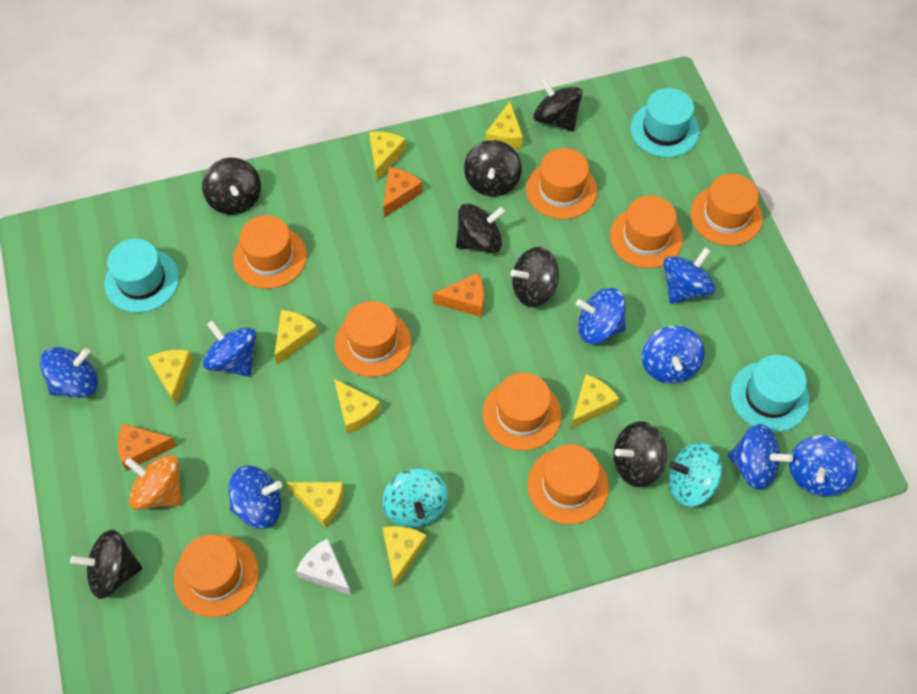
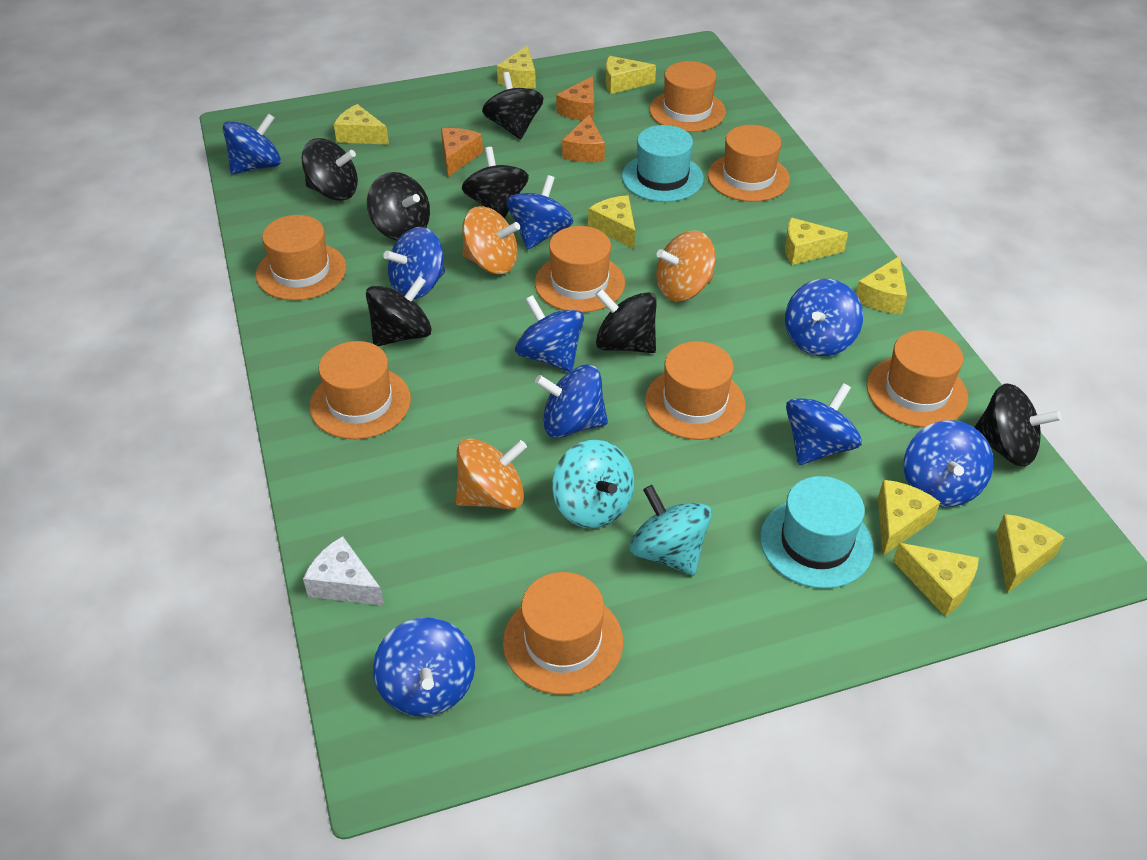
blue spinning top: [40,347,98,398] [203,320,256,377] [228,466,282,529] [576,288,626,344] [642,326,705,384] [663,248,716,304] [728,424,793,490] [789,435,858,497] = 8 -> [223,113,281,175] [373,617,475,717] [383,227,445,299] [506,175,573,249] [515,295,584,372] [535,365,608,438] [785,279,863,356] [786,383,862,465] [904,420,993,507] = 9
orange spinning top: [125,455,182,510] = 1 -> [456,438,527,510] [462,206,520,274] [656,230,716,301] = 3
turquoise hat: [104,239,179,313] [630,88,700,158] [731,355,810,432] = 3 -> [622,125,704,202] [760,476,874,589] = 2
yellow cheese: [148,350,193,405] [274,310,318,365] [287,482,344,528] [334,379,381,434] [369,131,406,181] [382,526,427,587] [486,102,523,149] [571,374,619,429] = 8 -> [334,104,389,145] [497,45,536,89] [588,195,635,249] [606,56,656,94] [785,218,848,265] [856,256,907,314] [878,480,940,556] [893,543,979,616] [996,514,1065,593] = 9

